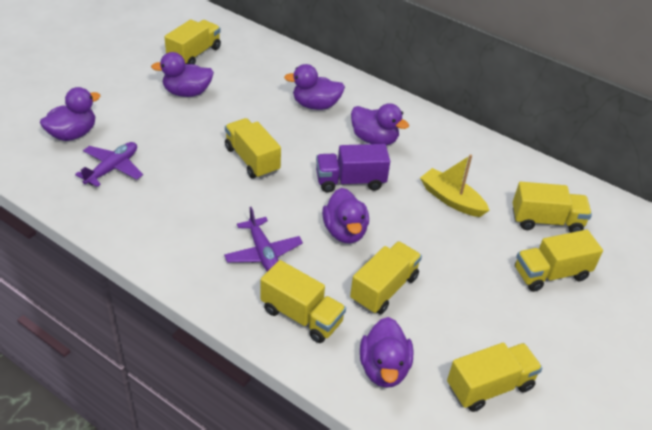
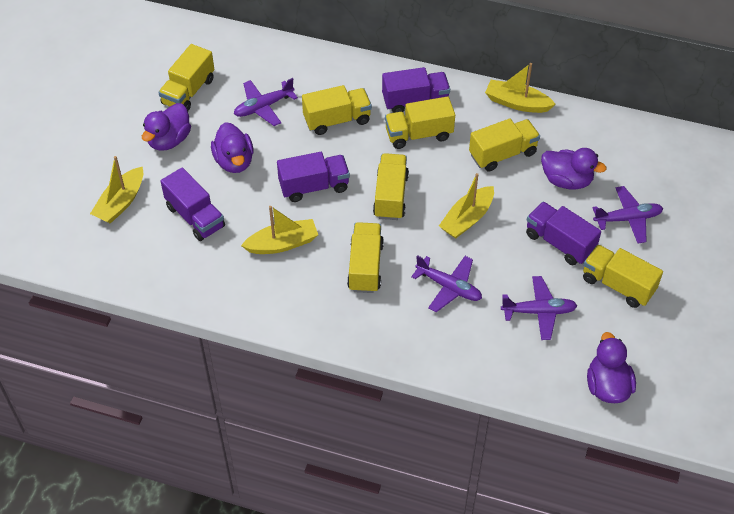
purple duck: [40,87,100,141] [151,52,214,97] [284,64,345,110] [322,188,369,243] [351,103,409,145] [360,317,414,388] = 6 -> [142,103,191,151] [211,122,253,173] [541,148,607,190] [587,332,636,403] = 4
purple plane: [75,142,143,187] [224,207,303,272] = 2 -> [234,78,298,126] [411,255,482,312] [501,276,577,340] [592,186,663,243] = 4
purple truck: [316,144,390,192] = 1 -> [160,167,225,241] [277,152,350,202] [382,67,450,113] [526,202,601,265] = 4
yellow boat: [420,155,490,217] = 1 -> [90,156,143,224] [241,206,318,254] [439,173,494,239] [485,63,556,113] = 4

